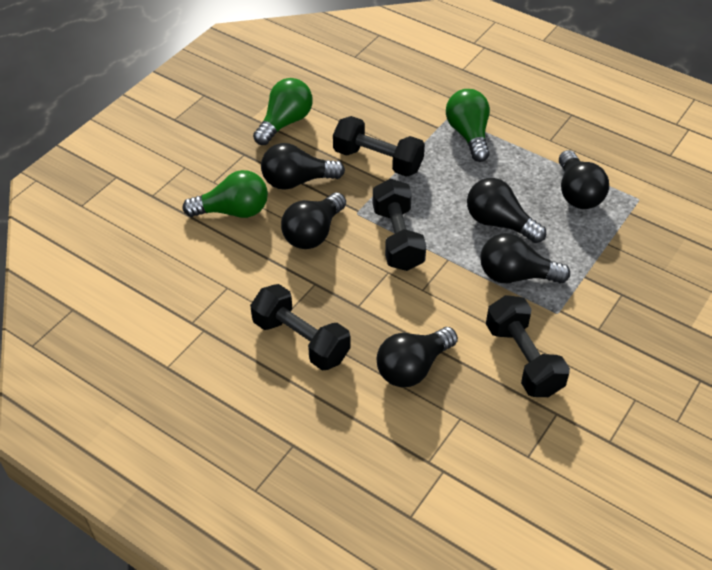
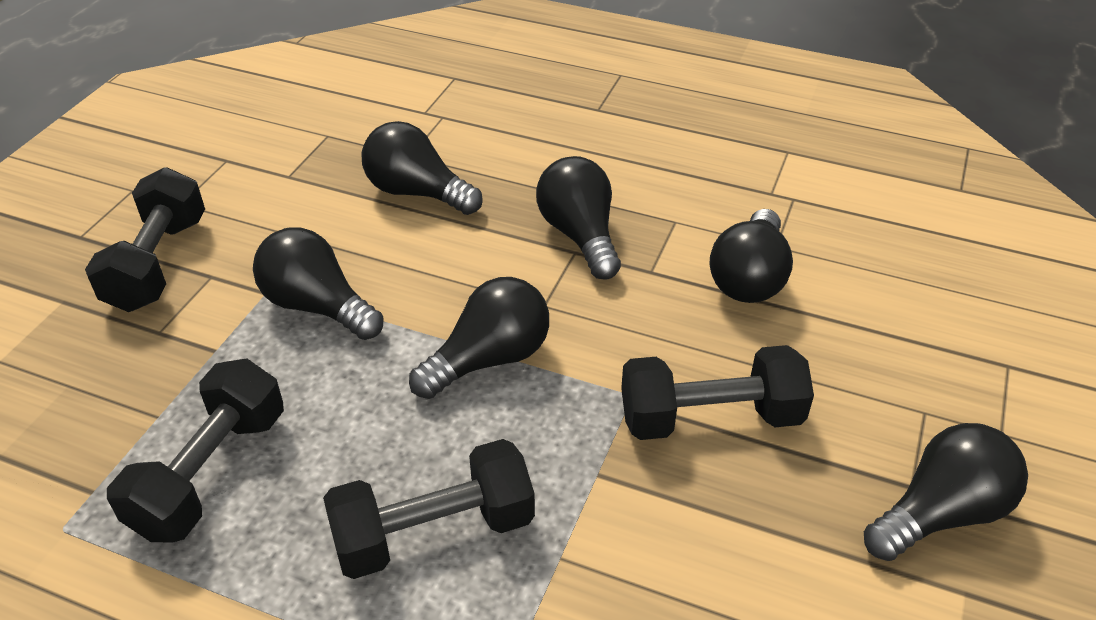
green light bulb: [182,170,268,218] [253,78,313,145] [446,89,490,162] = 3 -> none = 0

